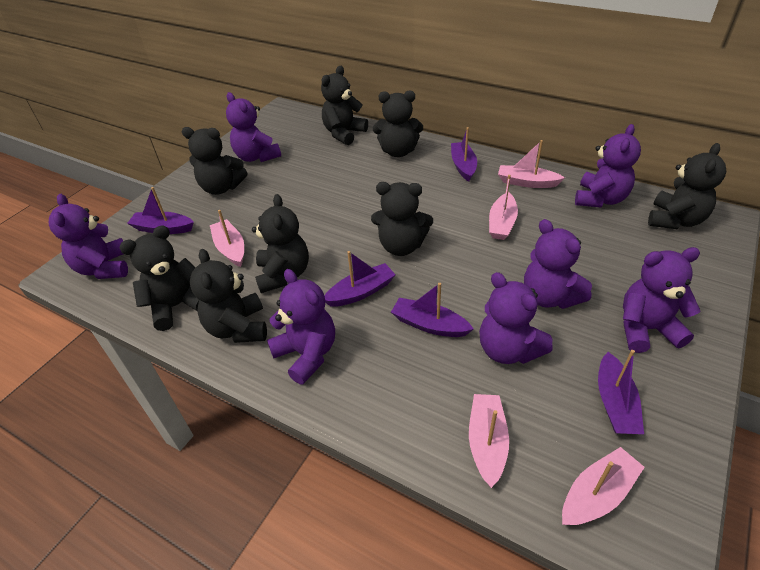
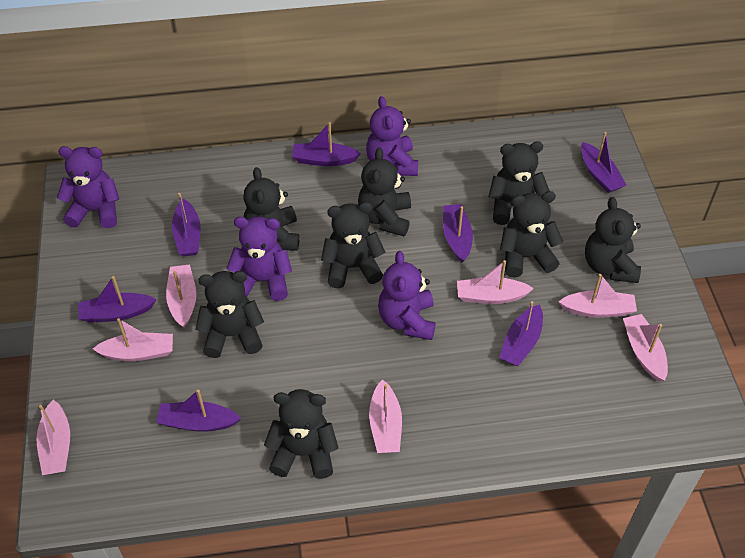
pink boat: [210,210,244,267] [469,394,509,488] [489,175,518,240] [498,140,565,188] [562,447,645,525] = 5 -> [36,400,70,475] [93,318,173,361] [166,265,196,328] [369,379,402,453] [457,260,534,304] [558,274,637,318] [623,314,668,382] = 7
purple boat: [127,187,194,234] [325,251,396,307] [391,283,474,337] [451,127,477,182] [598,350,644,434] = 5 -> [78,276,157,323] [156,389,241,432] [172,193,201,257] [292,122,361,166] [443,204,473,263] [499,301,543,366] [581,132,626,193] = 7
purple teddy bear: [49,194,128,279] [226,92,281,162] [267,269,335,384] [479,272,553,364] [524,219,592,309] [575,124,641,208] [623,247,701,353] = 7 -> [57,146,119,228] [226,217,292,301] [366,96,418,176] [378,251,436,340] = 4

